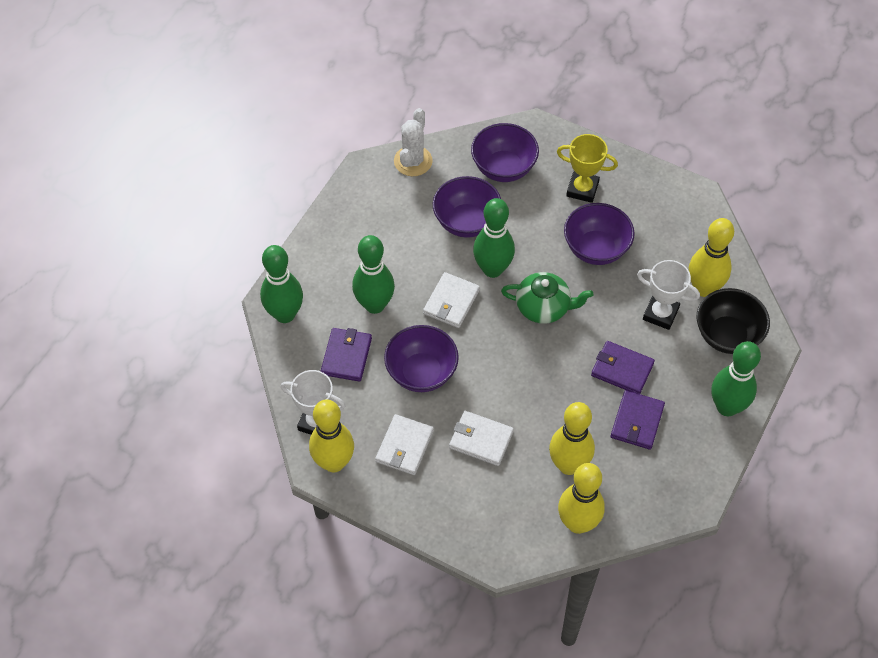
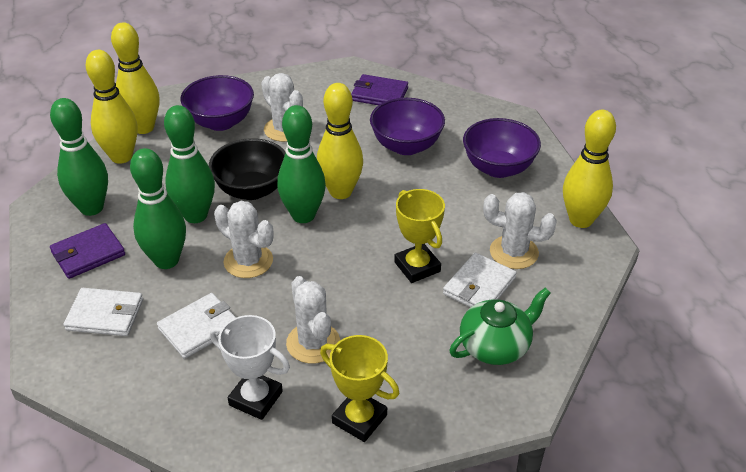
purple bowl: [384,325,459,392] [433,176,501,238] [471,123,539,182] [564,203,635,265] = 4 -> [181,75,254,131] [370,98,445,155] [463,118,541,178] = 3
purple wallet: [321,328,372,382] [591,341,655,394] [611,390,665,450] = 3 -> [50,223,125,279] [351,74,408,105] = 2
white cactus: [394,108,433,176] = 1 -> [214,201,273,278] [261,73,303,142] [286,276,340,364] [483,192,557,269] = 4
white trophy: [281,370,345,435] [637,260,700,330] = 2 -> [210,315,290,420] = 1
yellow trophy: [557,134,618,203] = 1 -> [320,335,399,442] [394,189,445,283] = 2

